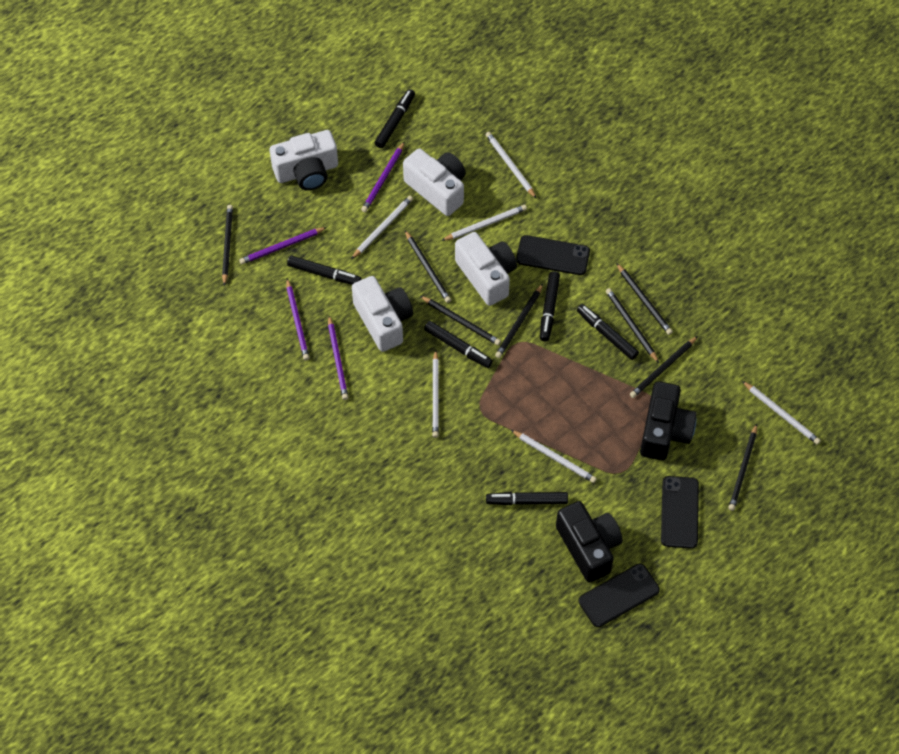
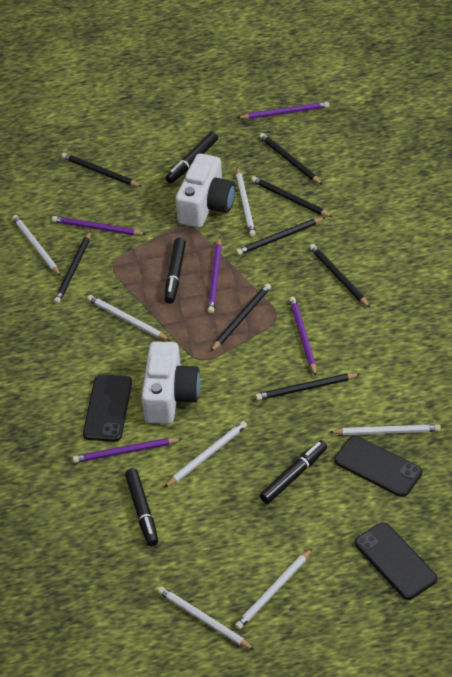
black camera: [556,501,623,583] [640,381,697,461] = 2 -> none = 0
black marker: [287,256,361,285] [375,89,415,148] [424,321,493,368] [486,492,568,505] [540,271,560,342] [577,304,639,360] = 6 -> [125,468,158,547] [164,238,186,304] [166,132,218,183] [260,440,327,504] = 4
purple pencil: [239,227,327,264] [286,279,309,361] [328,316,348,400] [361,141,405,212] = 4 -> [52,216,146,235] [73,438,182,463] [208,237,222,313] [237,101,329,119] [289,297,316,376] = 5
white camera: [270,130,338,190] [352,276,413,352] [403,149,466,216] [455,232,517,306] = 4 -> [141,341,200,424] [175,153,235,228] = 2
white pencil: [351,196,413,259] [432,350,439,438] [441,205,527,241] [485,132,537,199] [511,430,597,483] [742,381,821,444] = 6 -> [12,215,61,276] [87,295,170,341] [158,587,254,650] [164,421,247,488] [235,548,313,630] [236,167,256,237] [330,424,441,435] = 7

